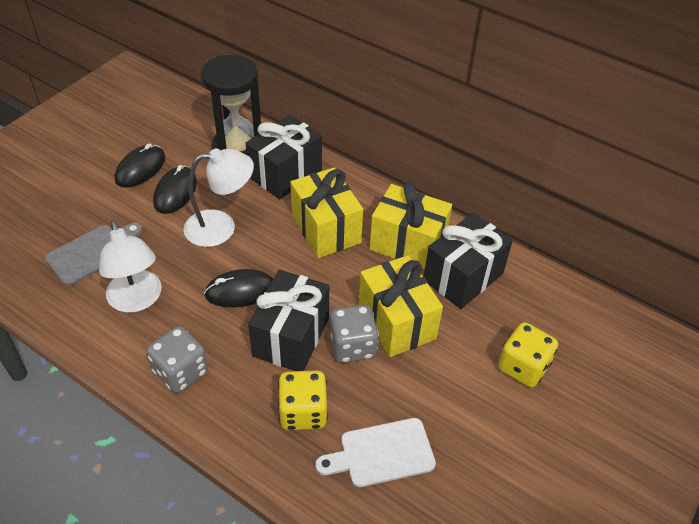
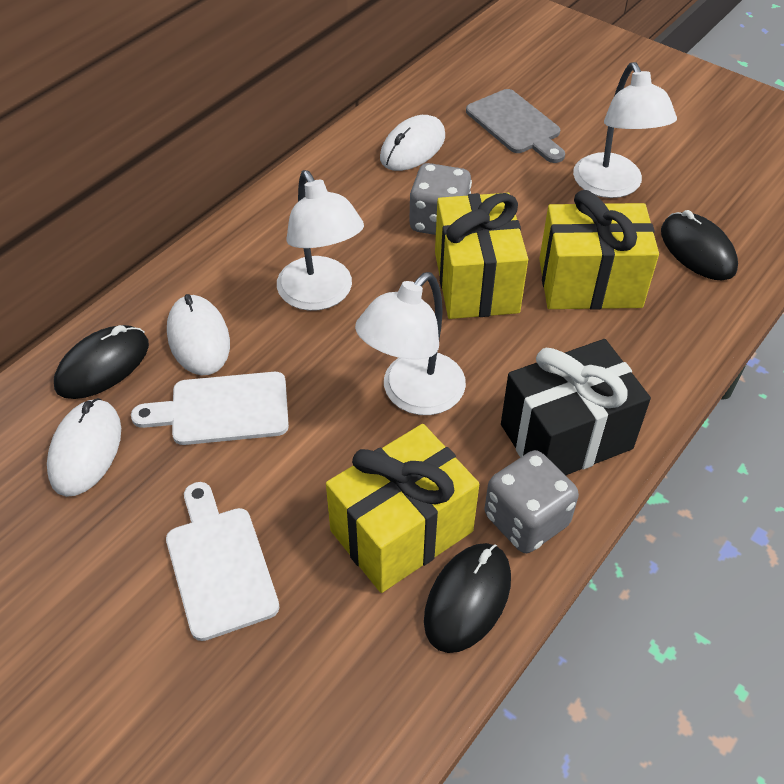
black gift: [246,115,322,199] [248,270,329,371] [424,213,513,309] = 3 -> [501,339,651,475] = 1
black hourglass: [201,55,261,155] = 1 -> none = 0
white cutting board: [315,418,436,487] = 1 -> [131,372,289,445] [166,482,279,641] = 2
white lamp: [99,220,162,313] [184,148,254,247] = 2 -> [277,170,364,311] [355,272,466,415] [573,62,677,198] = 3
white mouse: none = 0 -> [47,398,121,497] [167,294,230,375] [380,115,445,171] = 3
yellow dice: [278,370,328,430] [498,322,558,388] = 2 -> none = 0

